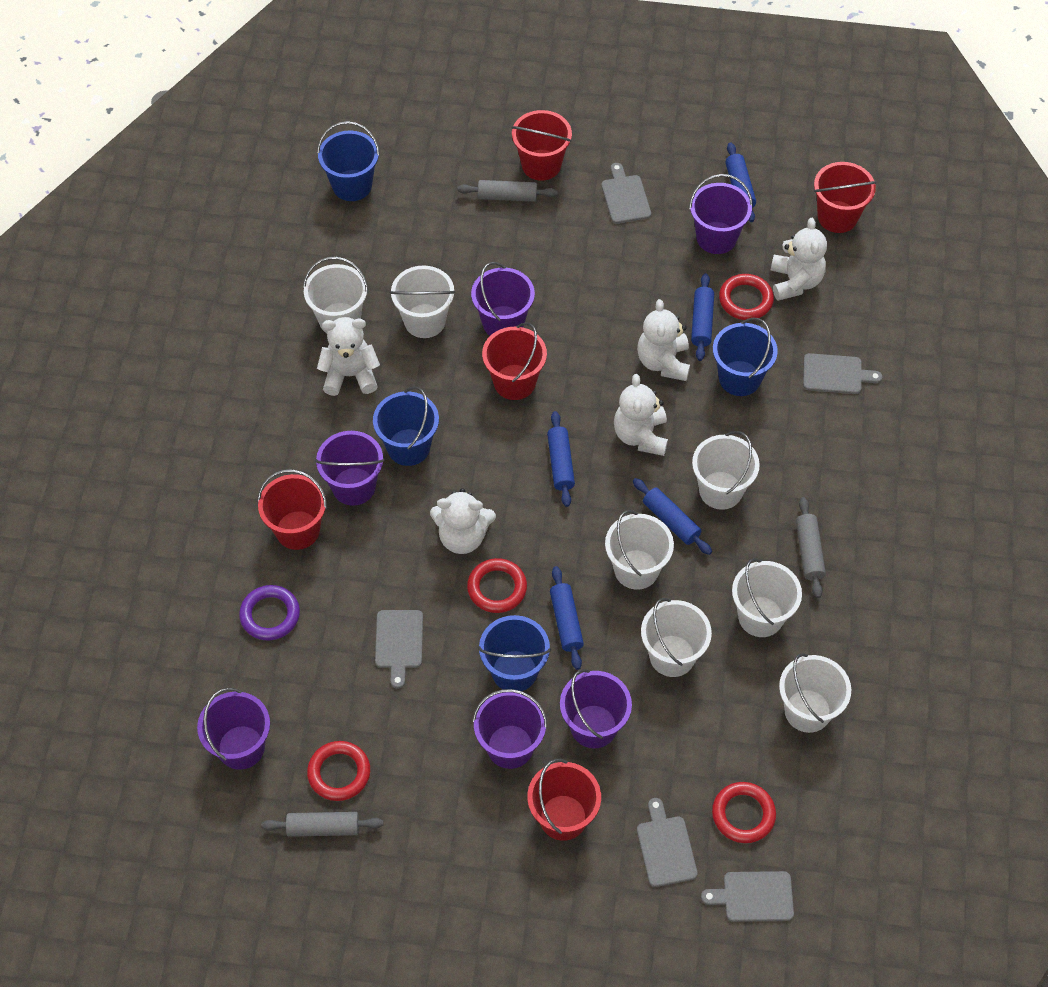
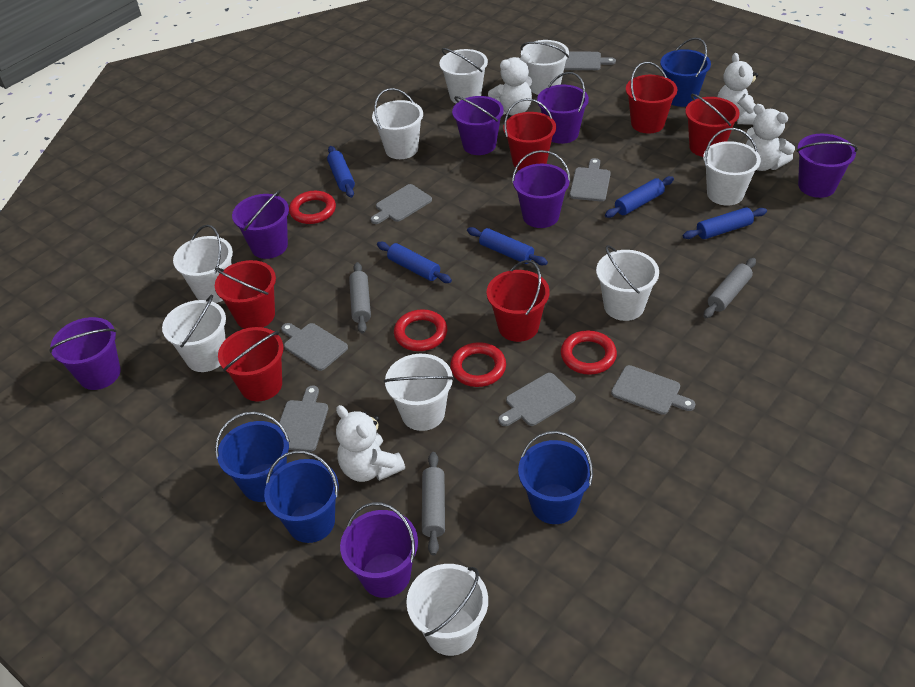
grey cutting board: [375,610,423,689] [601,163,651,224] [637,798,698,887] [701,871,794,922] [803,353,882,394] = 5 -> [279,386,328,452] [281,323,348,371] [370,184,432,224] [498,373,576,426] [564,51,616,70] [570,158,611,201] [611,365,695,415] = 7
purple bucket: [197,688,270,770] [315,431,385,506] [471,262,535,336] [473,689,547,769] [560,669,632,748] [689,174,753,254] = 6 -> [49,317,121,390] [232,190,289,259] [340,502,418,598] [452,96,504,155] [512,150,571,228] [537,72,589,144] [797,134,858,198] = 7
purple ring: [239,585,300,640] = 1 -> none = 0
red bucket: [258,469,327,550] [482,322,547,400] [511,110,572,181] [527,759,601,841] [814,162,877,233] = 5 -> [215,260,276,329] [218,327,284,402] [487,260,550,342] [503,98,556,170] [626,62,677,133] [685,94,740,157] = 6
white bucket: [303,257,368,333] [390,266,456,338] [605,510,674,590] [641,598,712,677] [692,431,760,510] [732,558,802,637] [779,653,851,733] = 7 -> [162,295,226,372] [173,225,233,303] [372,88,423,159] [384,354,454,431] [406,564,488,656] [439,48,488,103] [521,40,569,95] [596,245,659,321] [703,128,761,206] = 9
white teddy bear: [317,317,380,396] [430,488,496,554] [614,374,668,456] [637,299,690,381] [770,218,827,301] = 5 -> [336,405,405,482] [488,53,532,116] [717,53,758,125] [746,104,795,171] = 4

